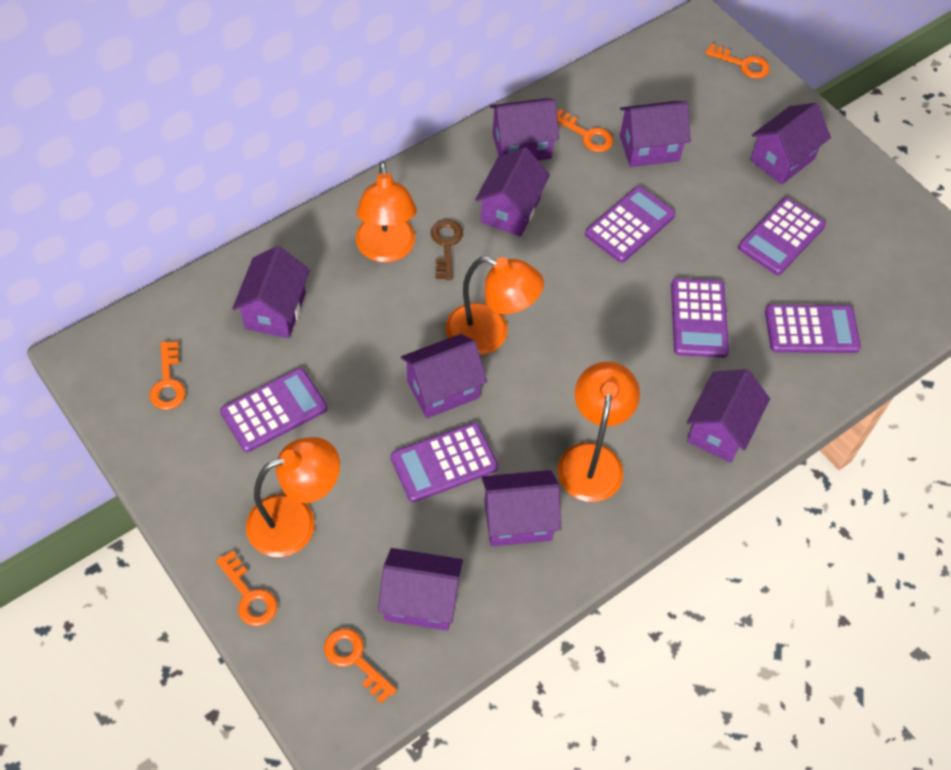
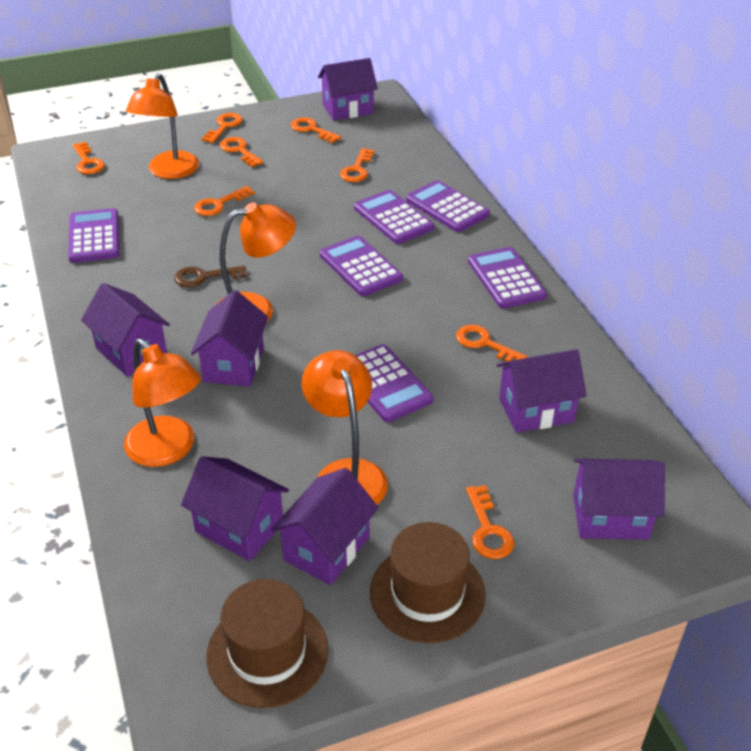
brown hat: none = 0 -> [206,579,329,708] [370,522,486,643] = 2
orange key: [150,341,186,410] [216,551,277,626] [324,629,397,704] [557,109,613,152] [705,43,770,79] = 5 -> [73,142,104,174] [194,186,255,216] [201,113,243,143] [220,137,264,167] [291,117,341,143] [340,148,374,182] [456,325,527,362] [466,485,514,559] = 8
purple house: [232,246,310,338] [378,548,463,631] [401,334,487,418] [475,147,550,237] [481,470,561,546] [490,98,559,160] [620,101,691,167] [686,369,770,463] [750,103,831,185] = 9 -> [81,283,170,377] [181,456,289,561] [191,290,268,387] [271,468,379,585] [318,58,378,121] [497,349,587,433] [573,459,665,540] = 7

